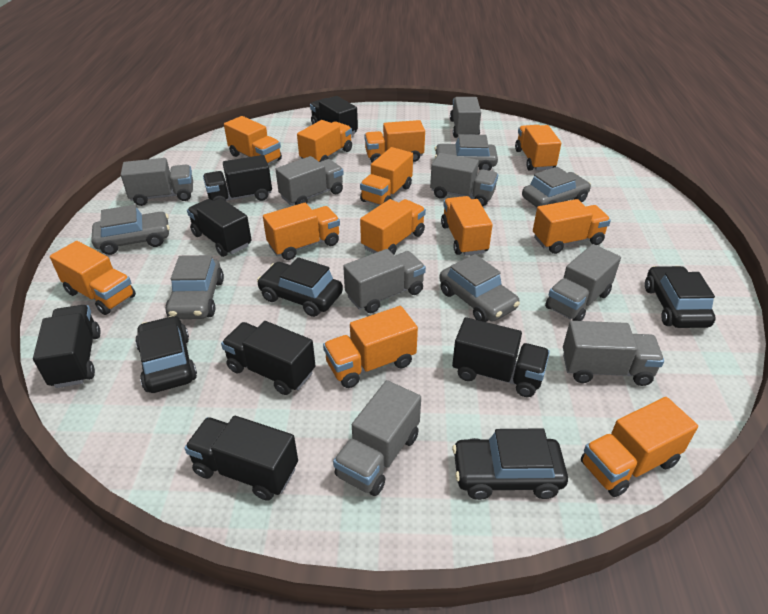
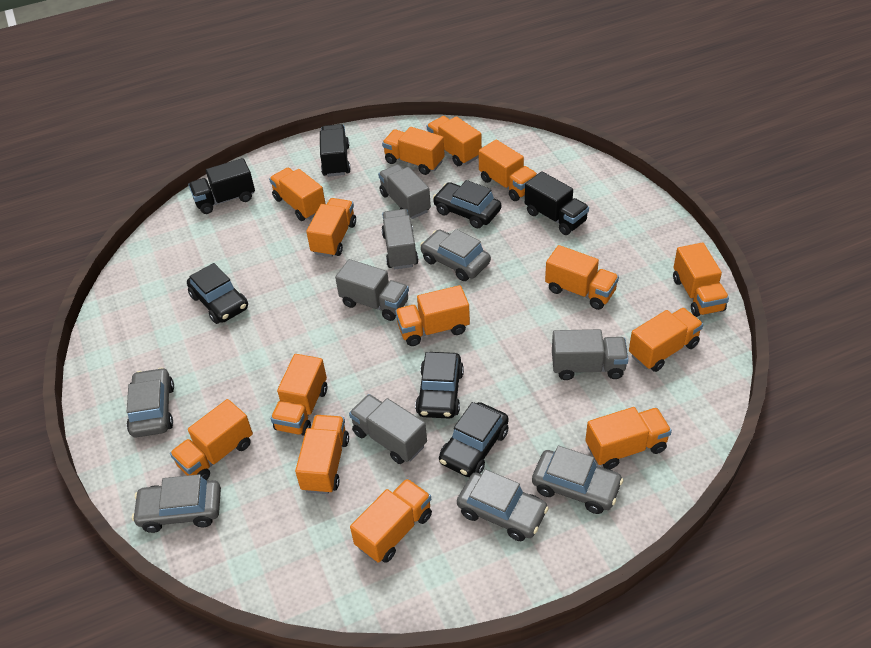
black truck: [33,305,101,388] [184,416,298,501] [187,198,251,257] [203,155,272,201] [221,321,316,395] [310,96,358,135] [452,317,550,397] = 7 -> [188,158,255,214] [320,124,351,177] [525,171,589,235] = 3
grey truck: [121,158,193,206] [276,156,344,205] [333,380,421,496] [343,249,426,313] [430,153,498,207] [450,97,481,138] [545,244,621,321] [563,321,664,386] = 8 -> [335,259,409,321] [349,394,427,464] [378,164,431,219] [381,209,419,269] [552,329,629,380] = 5
orange truck: [50,241,136,315] [224,116,282,164] [263,203,340,260] [297,120,352,162] [323,306,418,388] [360,147,413,206] [360,199,426,254] [364,120,425,163] [441,196,493,256] [515,125,561,171] [533,199,611,254] [581,397,698,497] = 12 -> [170,399,253,480] [269,168,325,221] [271,354,327,436] [295,415,349,494] [306,198,356,257] [350,478,432,563] [382,127,445,175] [395,285,470,346] [427,116,482,166] [478,140,537,201] [545,245,619,310] [585,407,672,469] [629,308,703,372] [673,243,729,317] = 14

